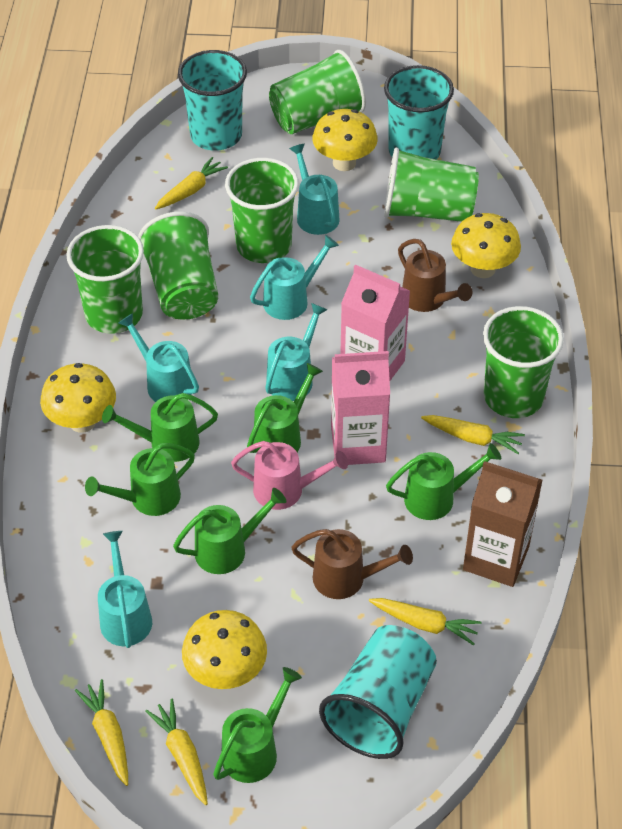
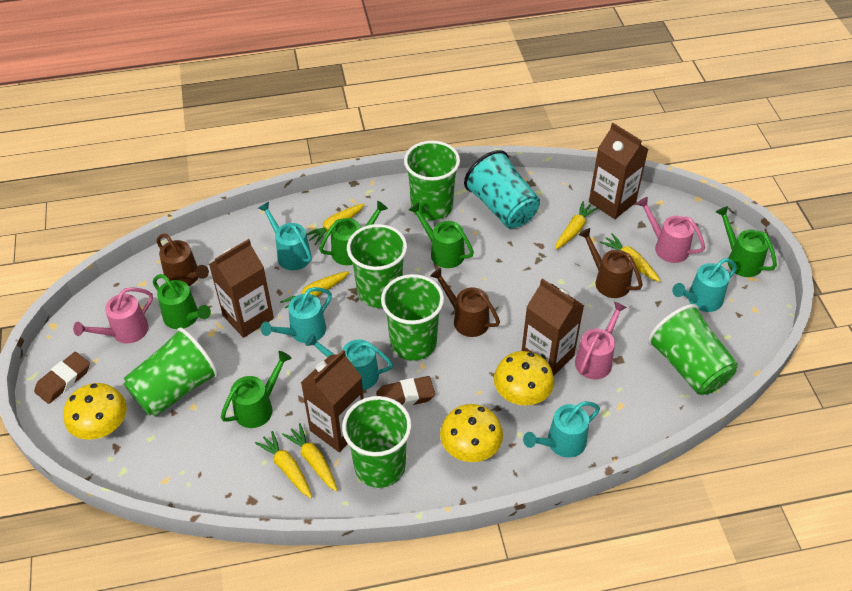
brown carton: [463,461,542,587] = 1 -> [209,239,274,338] [301,350,364,452] [522,278,584,376] [589,123,648,219] = 4
brown eraser: none = 0 -> [34,352,90,404] [376,376,435,408] = 2
brown watering can: [291,529,413,599] [398,239,472,312] = 2 -> [157,233,209,286] [430,268,500,337] [578,228,643,298] = 3
green watering can: [85,443,195,516] [102,393,218,462] [173,488,286,574] [213,667,302,783] [247,363,323,453] [386,443,501,520] = 6 -> [153,274,211,329] [221,351,292,428] [319,201,388,265] [409,202,474,268] [716,206,777,277] = 5
pink carton: [331,351,390,465] [340,264,410,380] = 2 -> none = 0
pink watering can: [231,441,348,510] = 1 -> [73,287,153,343] [575,301,627,379] [637,197,705,263] = 3
turquoise cup: [178,50,247,151] [319,625,437,759] [384,65,454,159] = 3 -> [464,150,540,228] = 1
yellow carrot: [75,679,128,786] [145,699,208,805] [155,157,228,209] [369,598,481,646] [421,415,525,454] = 5 -> [255,431,312,498] [280,271,349,308] [282,423,338,491] [307,203,365,245] [555,201,598,250] [600,233,661,282] = 6
yellow mushroom: [40,363,116,433] [182,610,267,689] [312,109,378,171] [451,213,521,278] = 4 -> [63,383,127,439] [440,404,503,462] [494,351,554,406] = 3

